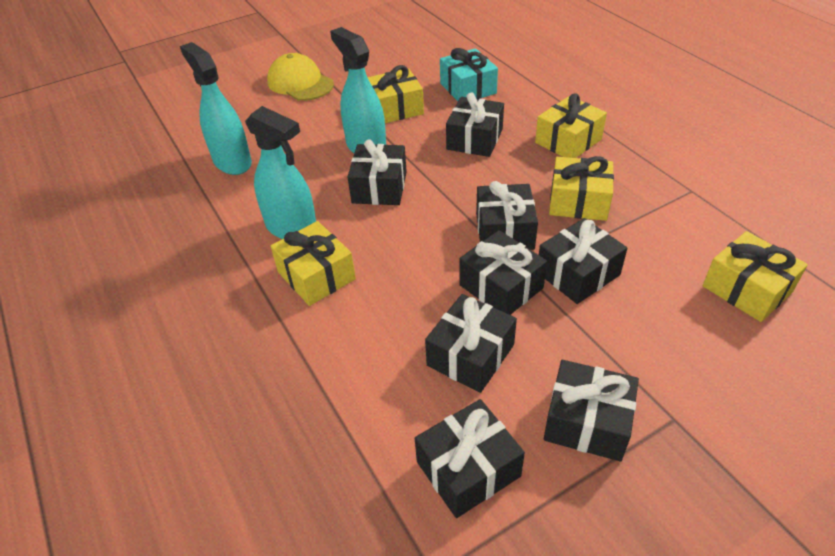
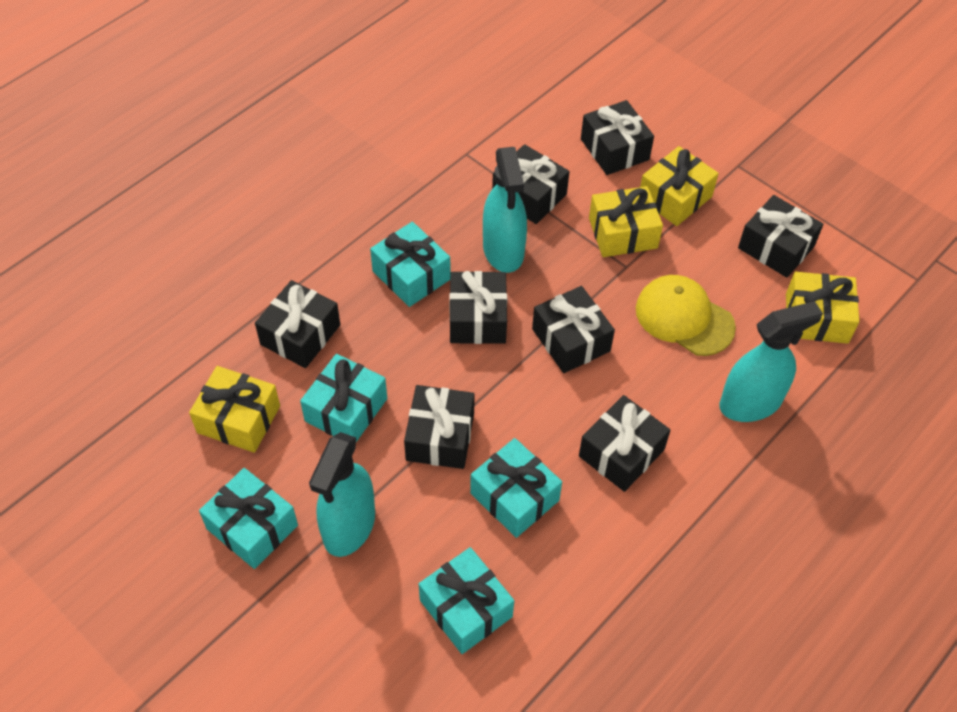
turquoise gift: [440,48,498,101] = 1 -> [199,468,298,569] [300,354,387,442] [370,222,451,307] [419,547,514,654] [470,438,562,538] = 5
yellow gift: [271,221,356,306] [367,65,424,123] [535,93,607,158] [549,156,614,221] [703,231,808,322] = 5 -> [189,366,280,453] [589,186,663,257] [640,146,719,226] [786,272,859,344] = 4

